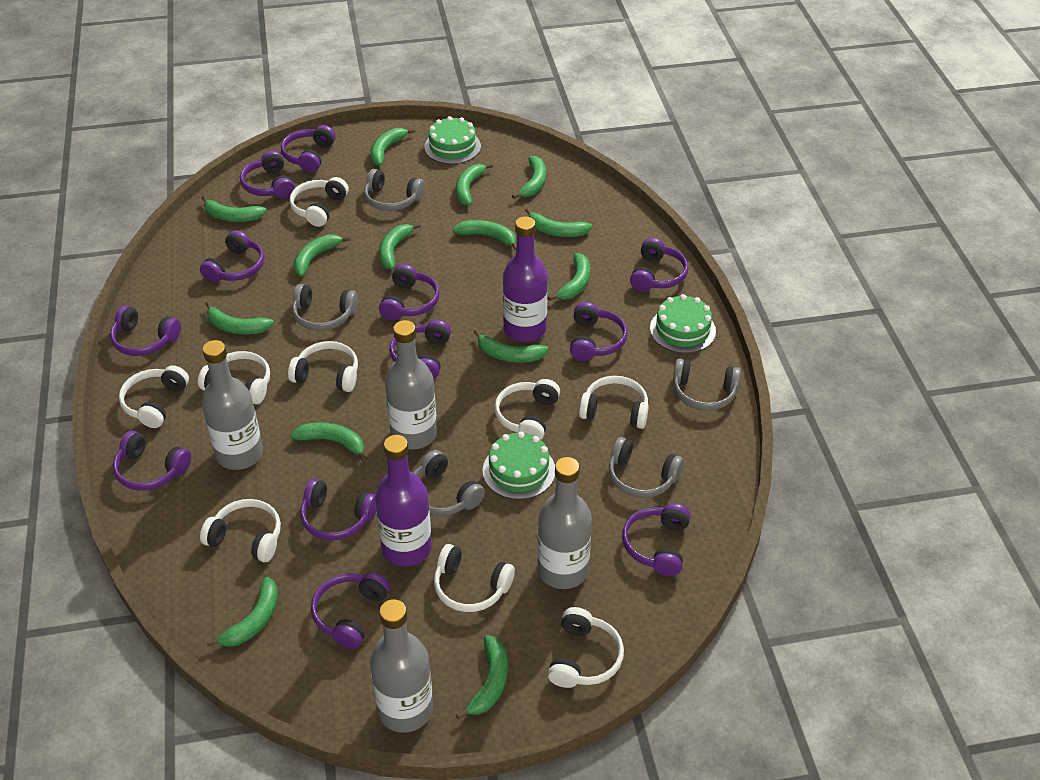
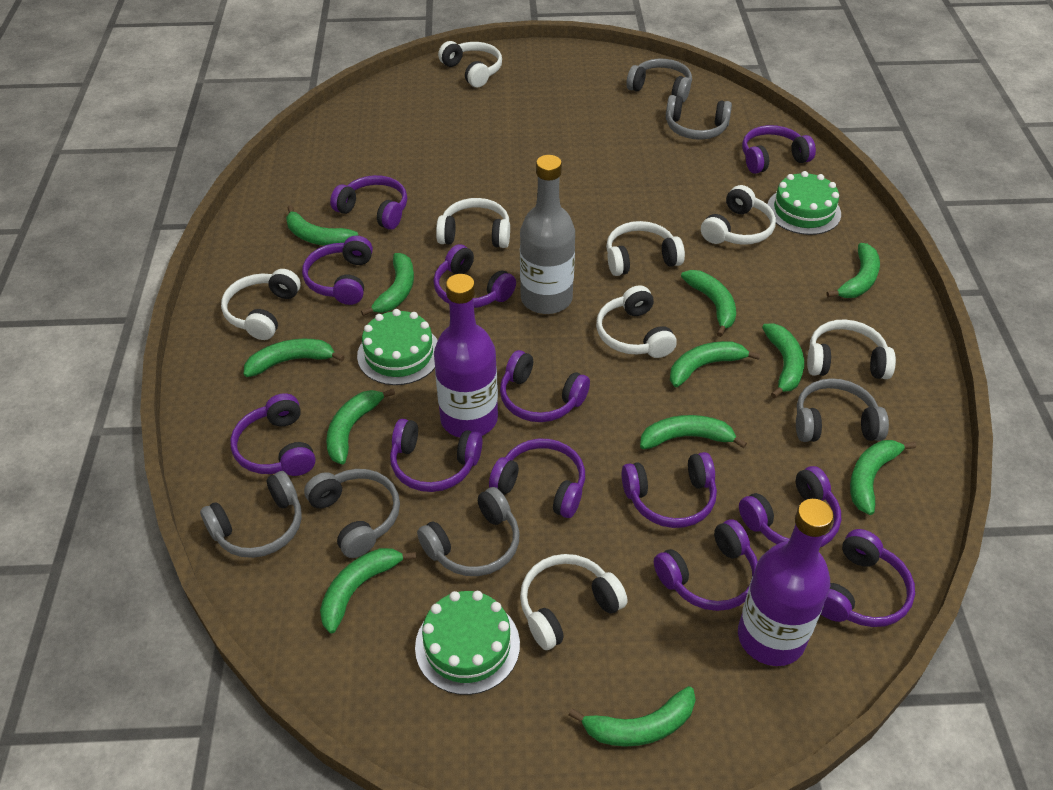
green banana: [202,195,267,222] [206,301,274,334] [206,577,278,647] [291,422,367,462] [293,234,351,277] [371,128,415,166] [379,223,421,269] [453,220,517,251] [456,163,493,205] [456,635,508,719] [474,329,548,362] [512,156,546,199] [525,208,592,237] [548,253,590,301] = 14 -> [244,339,345,377] [286,205,358,246] [320,548,416,633] [326,388,395,464] [361,253,414,316] [568,686,696,747] [640,415,747,449] [670,341,760,387] [681,270,736,337] [762,323,804,398] [826,243,880,298] [850,440,916,515] = 12
grey bottle: [202,340,263,470] [370,599,433,733] [385,320,437,449] [537,457,592,589] = 4 -> [520,155,575,314] = 1
grey headphones: [292,284,358,331] [364,169,425,211] [413,450,485,516] [609,437,683,498] [673,358,741,411] = 5 -> [200,471,302,558] [304,469,400,558] [417,487,520,576] [626,59,692,103] [666,95,732,140] [796,378,889,442] = 6
white headphones: [119,365,189,428] [198,351,270,404] [200,499,281,562] [288,341,358,392] [289,177,349,227] [434,544,515,612] [494,379,560,440] [548,607,624,688] [579,376,649,429] = 9 -> [221,269,301,340] [436,198,510,248] [438,41,502,87] [520,554,628,650] [596,285,677,358] [606,221,685,276] [701,185,776,245] [807,319,896,379] = 8

